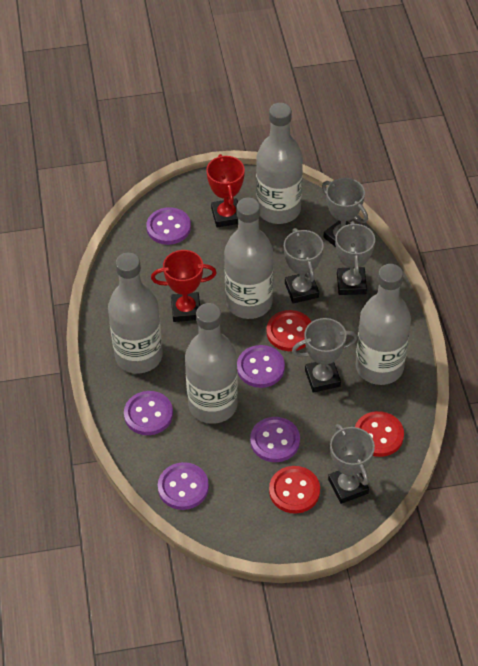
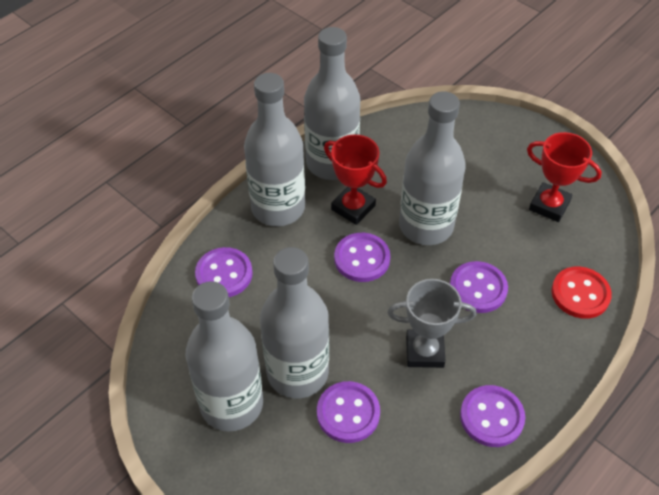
grey trophy: [284,228,324,303] [292,318,358,393] [322,178,368,247] [328,424,375,504] [335,221,375,295] = 5 -> [387,279,476,368] = 1
red button: [266,310,312,351] [269,466,320,514] [355,411,404,457] = 3 -> [551,266,612,319] = 1

